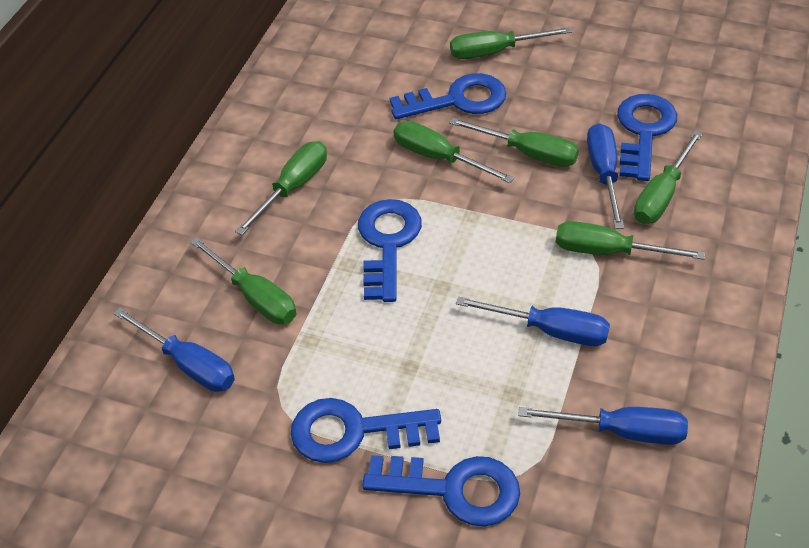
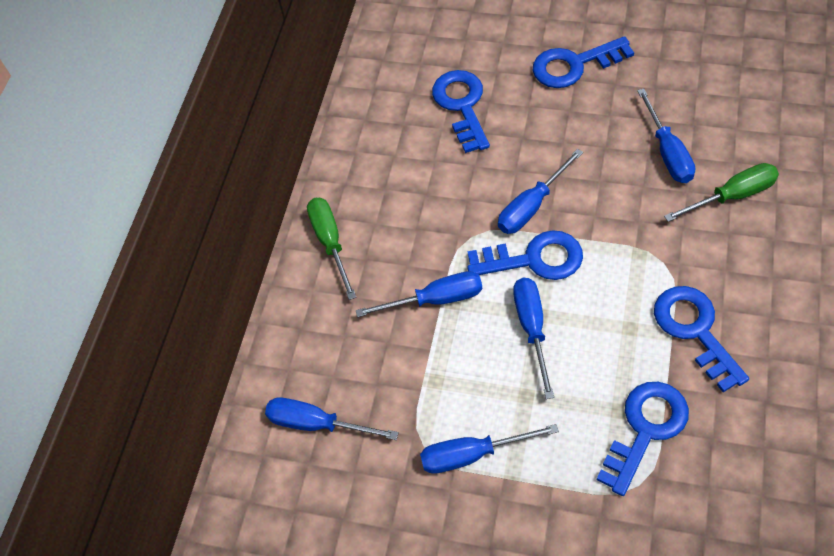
blue screwdriver: [113,307,235,392] [456,296,610,346] [518,407,688,445] [587,123,624,229] = 4 -> [265,397,399,440] [356,271,482,317] [420,424,559,474] [498,149,583,234] [513,278,554,399] [637,89,695,183] = 6
green screwdriver: [190,237,296,324] [235,141,327,235] [393,121,514,183] [449,118,579,167] [450,27,572,59] [556,221,705,260] [634,130,703,224] = 7 -> [307,198,356,300] [664,163,779,222] = 2

